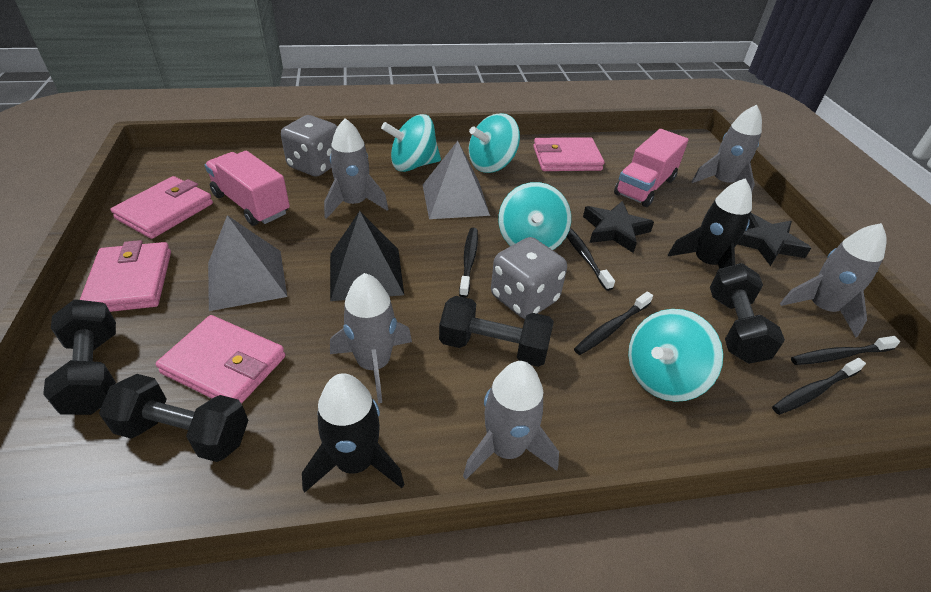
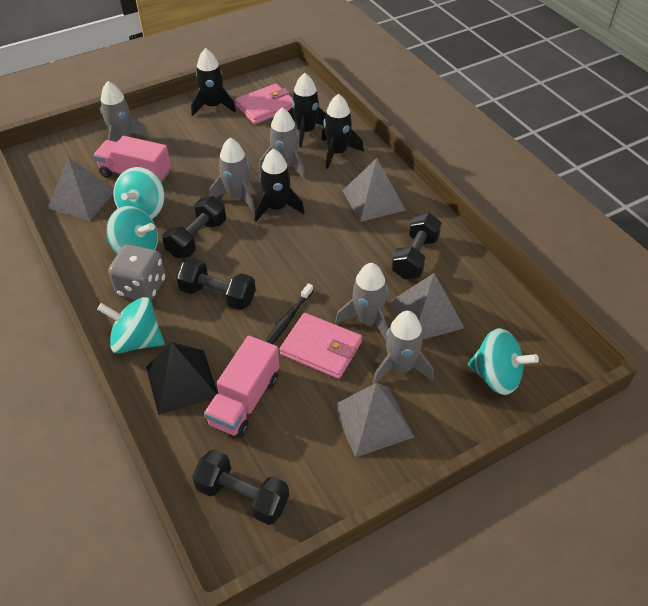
black rocket: [302,373,404,493] [668,178,752,269] = 2 -> [191,48,236,116] [255,148,305,222] [288,73,326,148] [321,94,364,169] = 4
black star: [583,201,654,253] [738,213,811,266] = 2 -> none = 0
black toothbrush: [459,228,478,298] [566,228,615,291] [574,291,653,355] [772,358,866,415] [791,336,900,365] = 5 -> [265,283,313,344] = 1
grey dice: [281,115,337,177] [491,237,567,319] = 2 -> [108,244,166,301] = 1
grey pyramid: [208,215,287,311] [423,141,490,219] = 2 -> [48,157,114,221] [332,383,414,457] [342,158,406,222] [391,273,464,340] = 4
pink wallet: [80,240,171,312] [110,176,213,239] [156,315,285,404] [533,137,604,171] = 4 -> [235,84,293,124] [280,313,362,379] = 2

